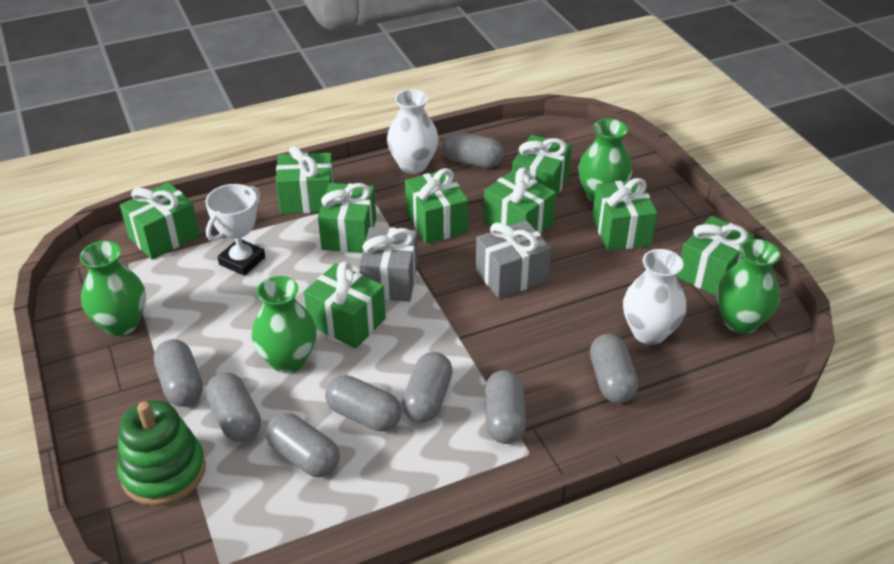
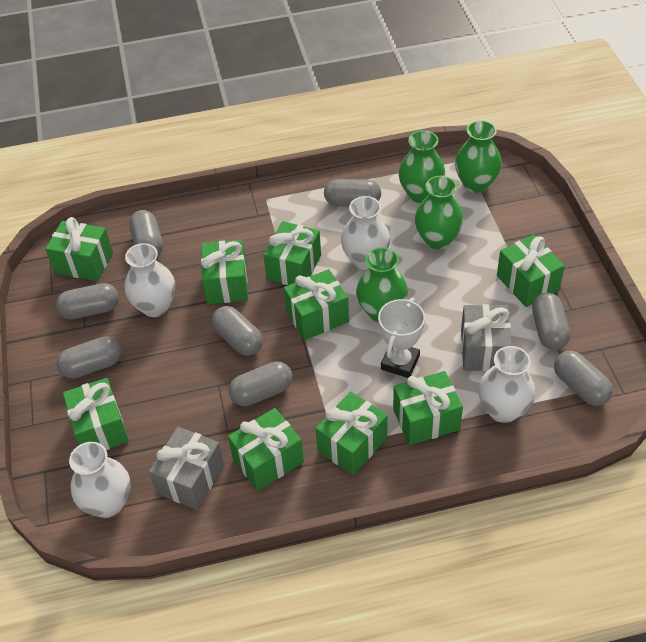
green stacking toy: [117,400,206,506] = 1 -> none = 0
white vase: [387,89,439,174] [623,249,686,345] = 2 -> [69,442,130,518] [125,243,175,317] [341,196,390,270] [478,346,535,423] = 4

